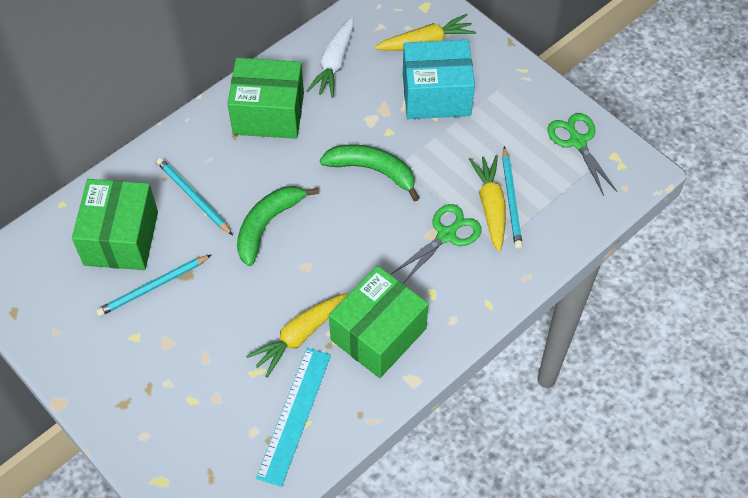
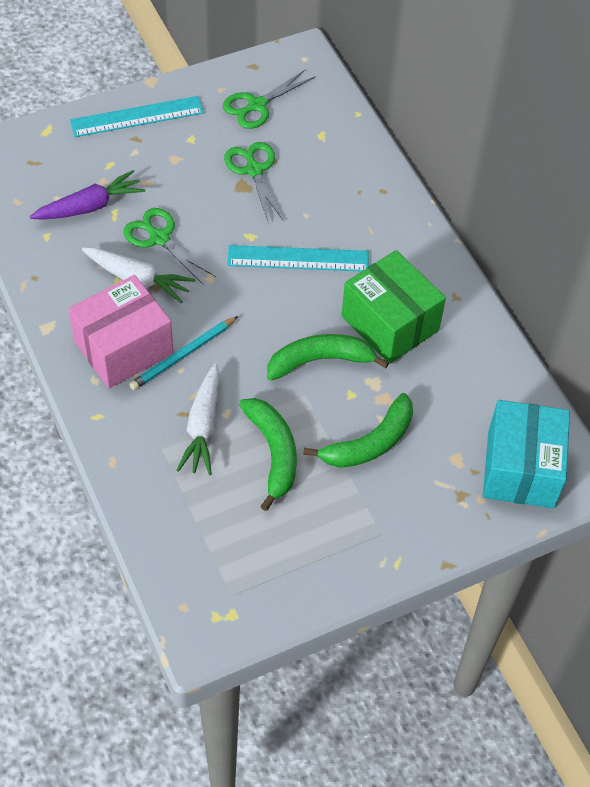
green banana: [237,186,319,266] [320,144,419,201] = 2 -> [239,398,297,511] [267,334,389,381] [303,393,413,468] = 3
green box: [72,179,158,270] [227,58,304,139] [329,266,429,378] = 3 -> [341,250,446,364] = 1
green scissors: [391,204,482,284] [547,113,617,196] = 2 -> [124,208,216,285] [223,69,315,129] [224,142,284,221] = 3
pink box: none = 0 -> [68,275,174,388] = 1
purple carrot: none = 0 -> [30,170,145,220] = 1
turquoise pencil: [96,255,211,317] [156,158,233,235] [502,146,523,249] = 3 -> [129,316,238,390] = 1
turquoise ruler: [256,348,331,487] = 1 -> [70,96,204,137] [227,245,369,271] = 2
white carrot: [307,17,354,98] = 1 -> [82,248,196,303] [177,363,220,475] = 2
yellow carrot: [246,293,348,378] [374,14,476,51] [469,155,505,252] = 3 -> none = 0

